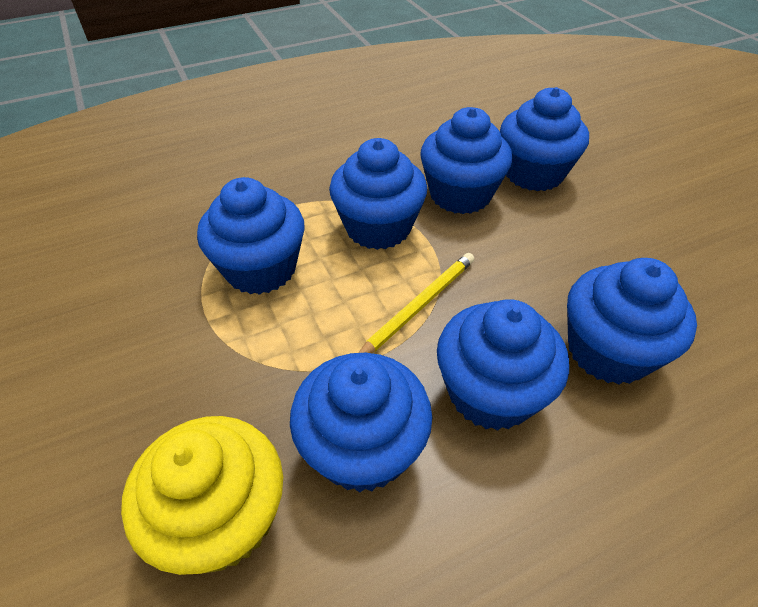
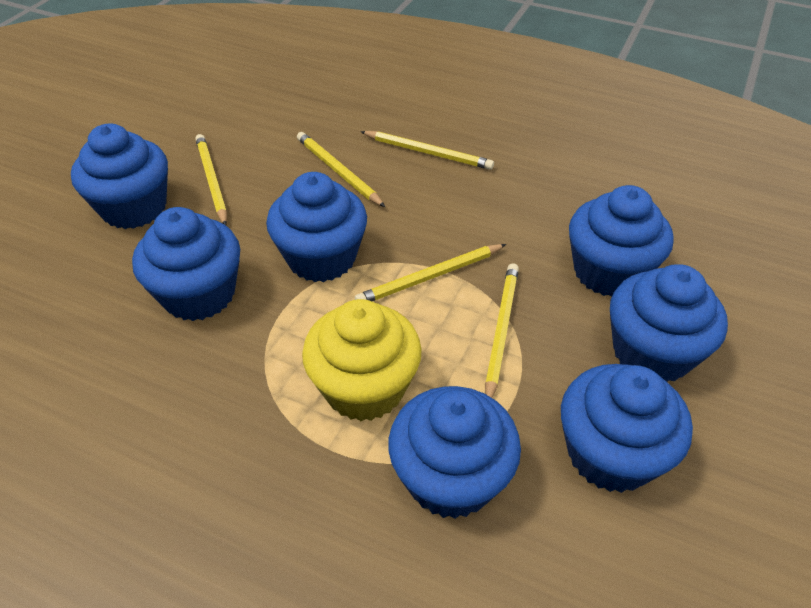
yellow pencil: [358,253,474,353] = 1 -> [195,134,227,225] [297,132,385,207] [355,244,506,301] [360,131,494,170] [485,263,519,398] = 5

